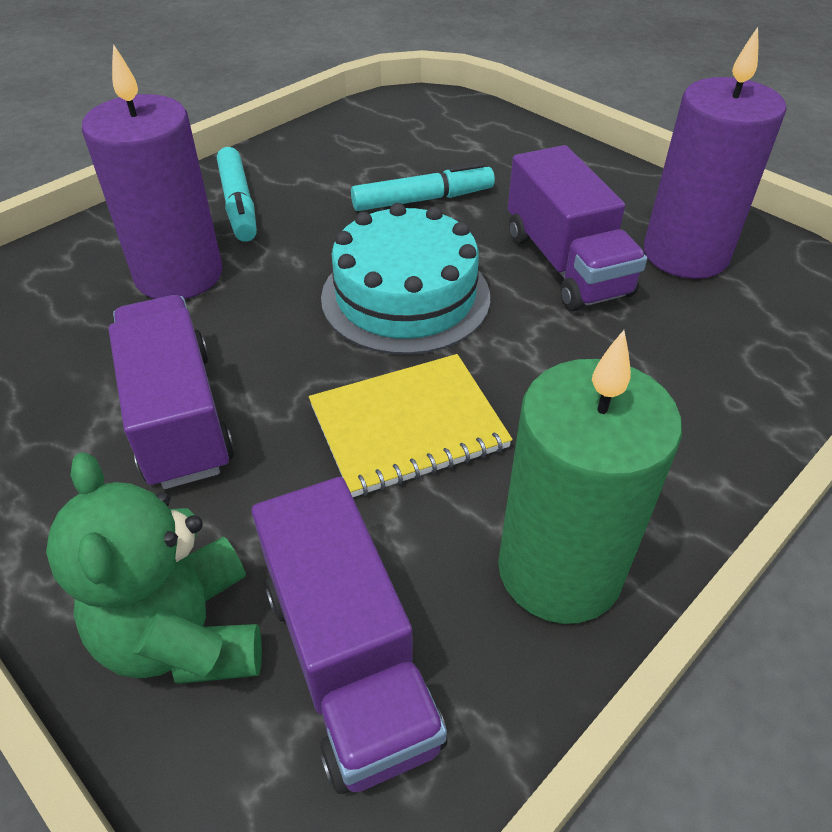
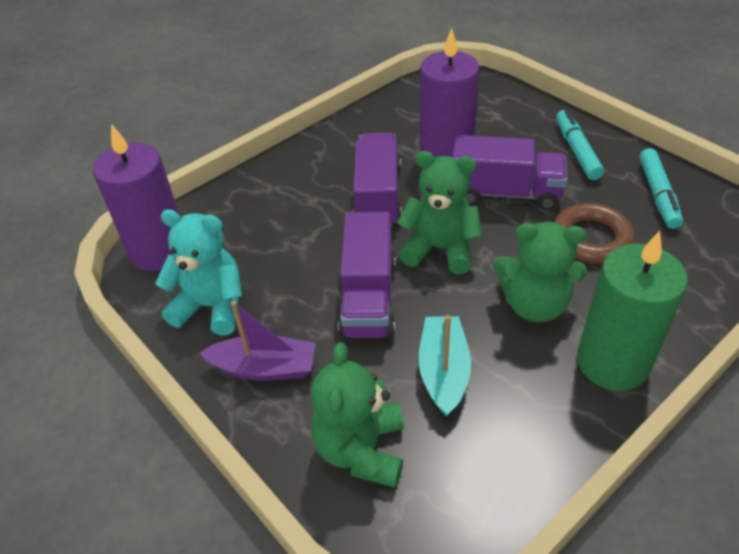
brown ring: none = 0 -> [554,203,634,263] = 1
green teddy bear: [46,452,262,684] = 1 -> [311,342,404,488] [397,151,482,274] [493,222,587,322] = 3
purple boat: none = 0 -> [200,301,316,381] = 1
turquoise boat: none = 0 -> [418,315,471,417] = 1
turquoise cake: [321,203,490,355] = 1 -> none = 0
turquoise teddy bear: none = 0 -> [155,209,242,335] = 1
yellow notebook: [309,354,513,497] = 1 -> none = 0

